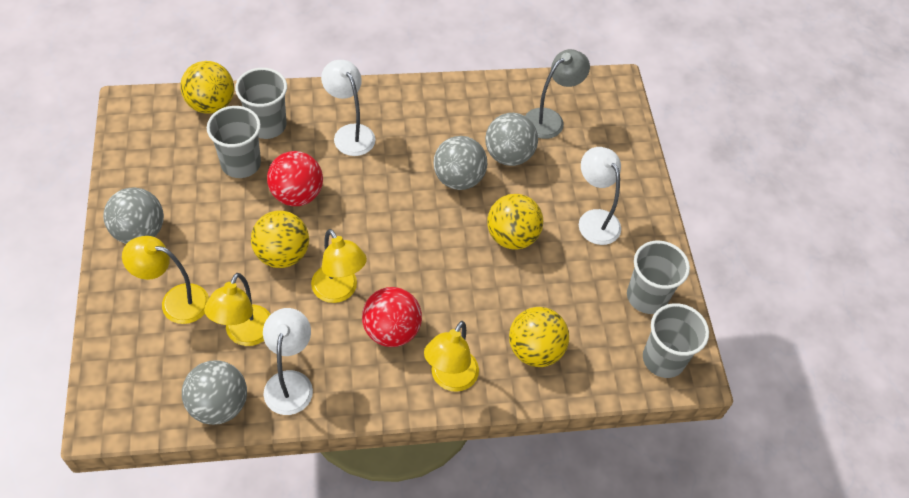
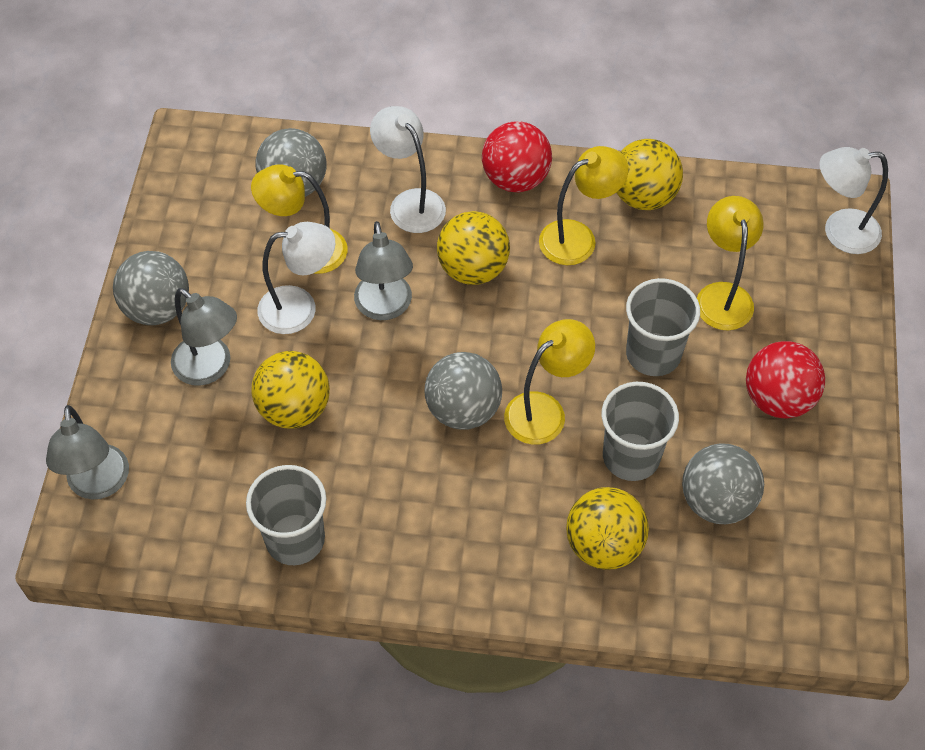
grey cup: [207,106,261,178] [235,68,287,139] [627,241,690,314] [643,303,709,378] = 4 -> [246,465,326,565] [602,382,679,481] [626,278,700,376] = 3
grey lamp: [525,49,590,139] = 1 -> [46,405,129,500] [171,288,237,386] [354,221,413,320] = 3

